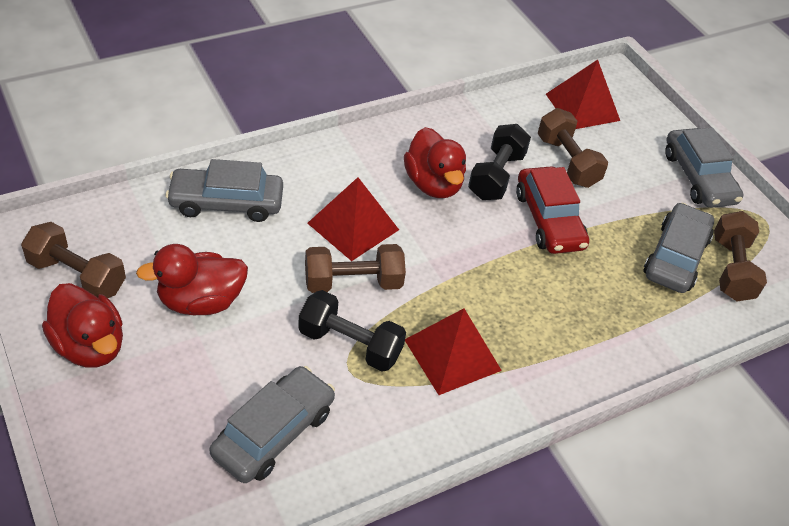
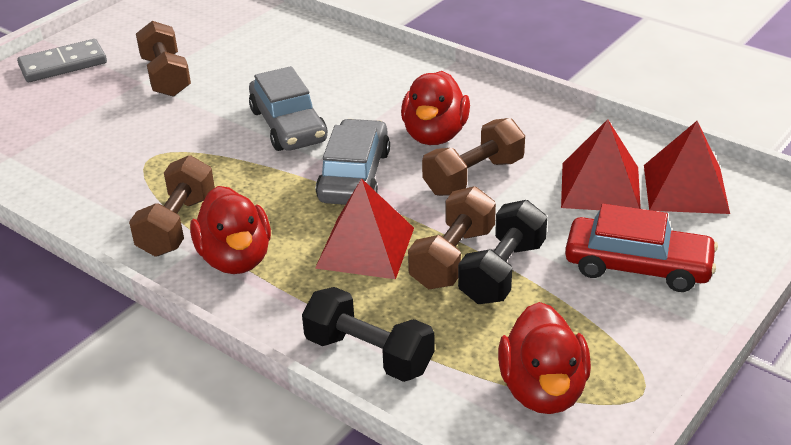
grey car: [166,159,283,222] [209,366,335,483] [643,203,714,293] [665,128,744,208] = 4 -> [249,66,328,151] [316,119,390,205] = 2
grey domino: none = 0 -> [17,39,107,82] = 1

